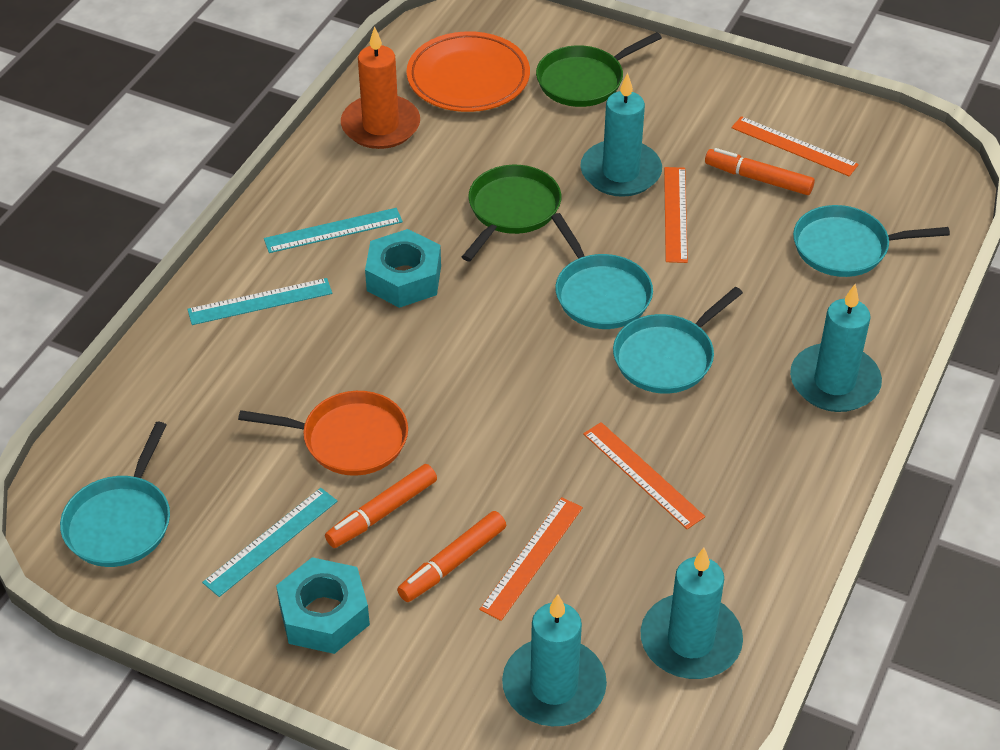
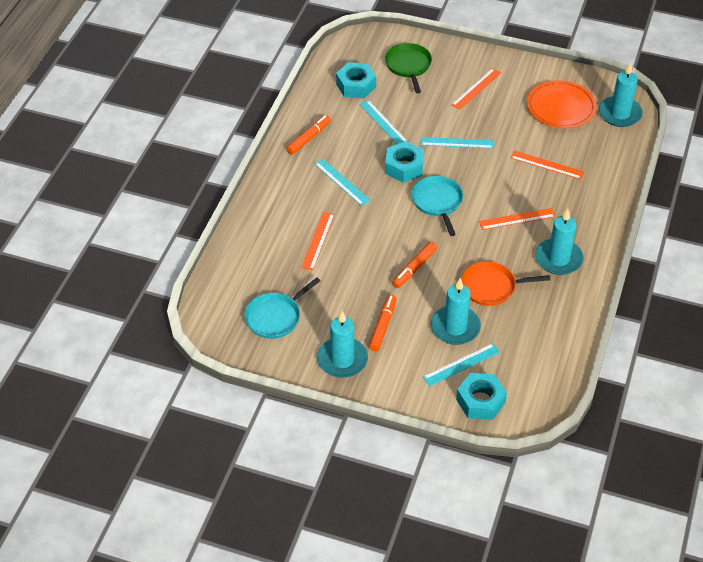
green pan: [462,165,561,261] [536,32,662,107] = 2 -> [385,43,432,93] = 1
orange candle: [341,27,420,149] = 1 -> none = 0
turquoise nut: [276,557,370,654] [365,229,441,308] = 2 -> [336,62,376,98] [385,141,424,183] [456,373,507,420] = 3
turquoise pan: [60,422,170,567] [551,213,653,329] [613,287,743,394] [793,205,950,277] = 4 -> [244,277,321,339] [412,176,463,236] = 2
turquoise ruler: [187,278,332,325] [202,488,337,597] [264,208,403,253] = 3 -> [315,159,370,206] [359,100,408,144] [421,137,494,149] [423,343,500,386] = 4

